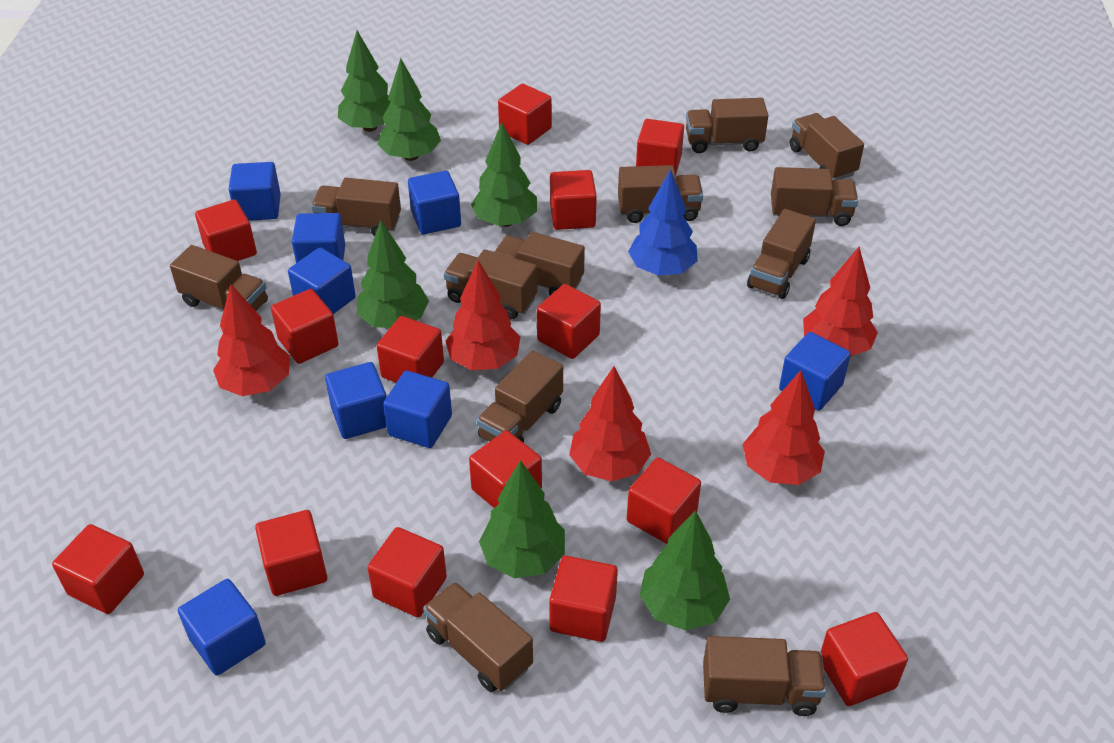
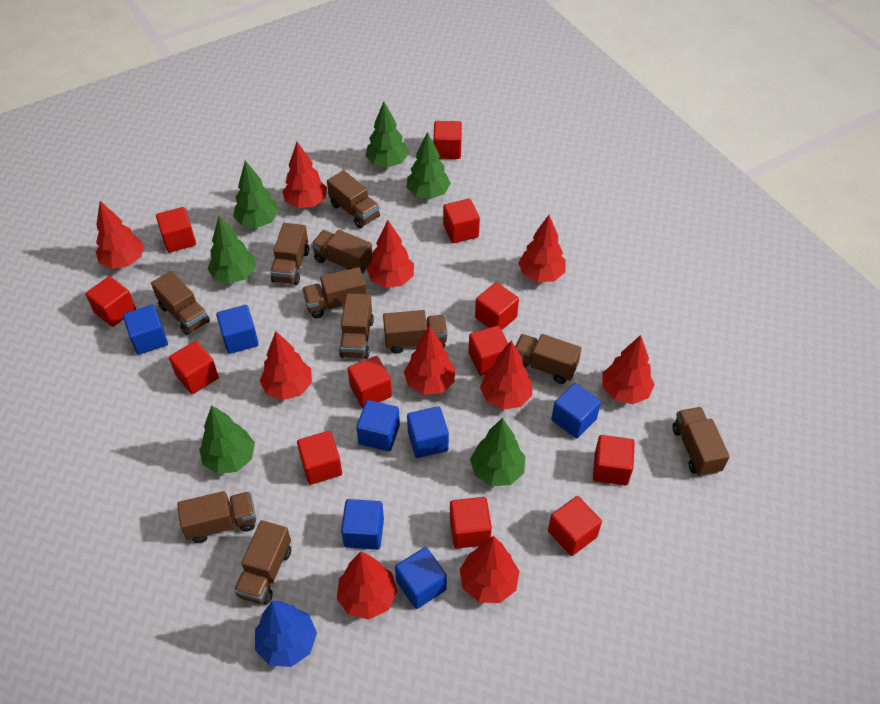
blue cube: [178,579,266,676] [228,162,281,221] [288,248,356,314] [292,213,345,263] [325,362,387,439] [383,370,452,448] [408,171,461,234] [779,332,851,410] = 8 -> [123,305,168,355] [216,305,259,354] [341,499,384,550] [356,400,400,451] [395,547,447,609] [407,406,449,458] [551,383,601,438] = 7
brown truck: [170,245,268,311] [311,178,401,236] [423,582,533,692] [444,249,538,320] [477,350,563,443] [495,232,585,295] [618,165,703,223] [686,98,768,153] [703,636,826,716] [747,209,816,299] [771,167,858,226] [790,113,864,180] = 12 -> [151,271,210,335] [177,491,256,543] [234,520,291,605] [270,223,309,285] [302,267,366,319] [311,230,373,274] [327,170,380,228] [339,293,374,359] [383,310,448,354] [515,334,582,384] [673,407,730,477] = 11
red cube: [52,524,144,614] [195,199,257,261] [255,510,327,596] [271,289,339,364] [367,527,447,617] [377,316,444,383] [469,431,542,508] [498,84,552,145] [537,284,601,359] [549,556,618,642] [550,170,597,230] [627,457,701,544] [636,119,684,174] [821,612,908,706] = 14 -> [85,276,136,327] [156,207,196,253] [169,341,219,394] [297,431,342,485] [348,356,392,408] [433,121,462,159] [443,199,480,243] [450,497,492,549] [469,326,508,376] [475,282,519,330] [548,496,602,556] [593,435,635,486] = 12
red tree: [213,284,290,396] [446,260,520,370] [569,366,651,481] [743,370,825,485] [803,247,878,357] = 5 -> [96,201,144,269] [260,331,312,400] [282,142,327,208] [337,552,397,619] [367,220,414,288] [404,326,455,395] [460,536,520,603] [480,340,532,410] [518,215,566,282] [602,335,655,404] = 10

